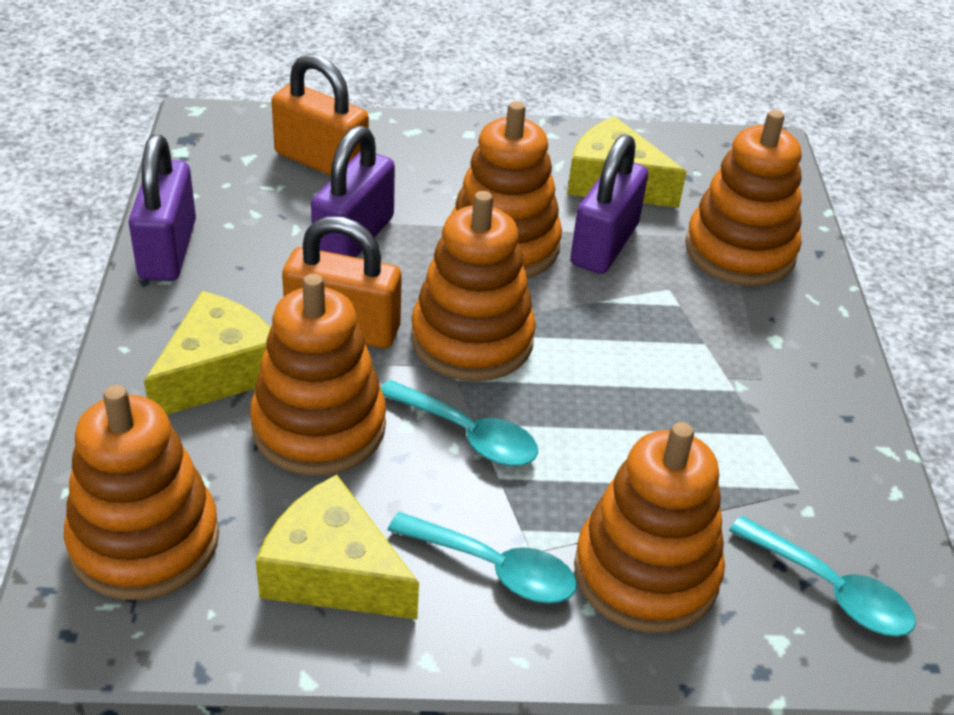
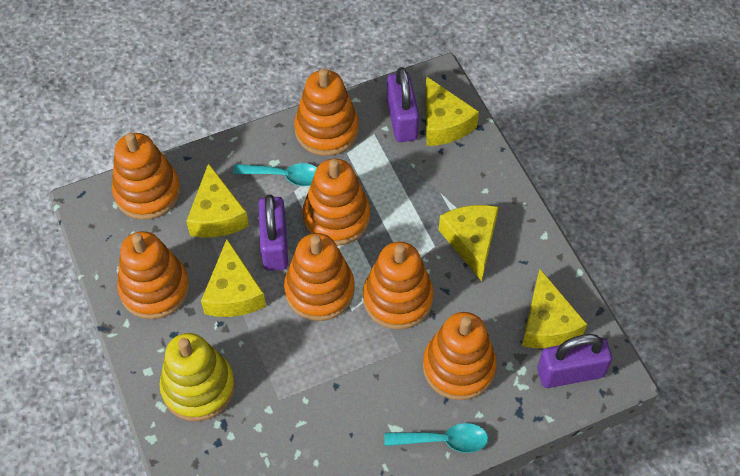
orange padlock: [271,54,369,176] [282,216,402,348] = 2 -> none = 0
orange stacking toy: [64,385,219,600] [250,274,386,476] [411,191,536,381] [451,101,562,278] [574,422,725,633] [685,110,802,286] = 6 -> [112,133,180,220] [117,231,189,319] [284,233,355,321] [294,68,359,156] [303,159,370,246] [363,242,434,330] [423,312,497,400] = 7
turquoise spoon: [380,379,538,466] [388,512,577,603] [729,516,916,637] = 3 -> [233,163,317,186] [384,423,488,453] = 2
yellow cheese: [144,291,271,415] [256,475,419,619] [567,116,687,208] = 3 -> [186,163,249,237] [201,239,266,317] [425,76,479,146] [439,205,499,281] [522,269,587,348] = 5
yellow stacking toy: none = 0 -> [159,333,235,421] = 1

